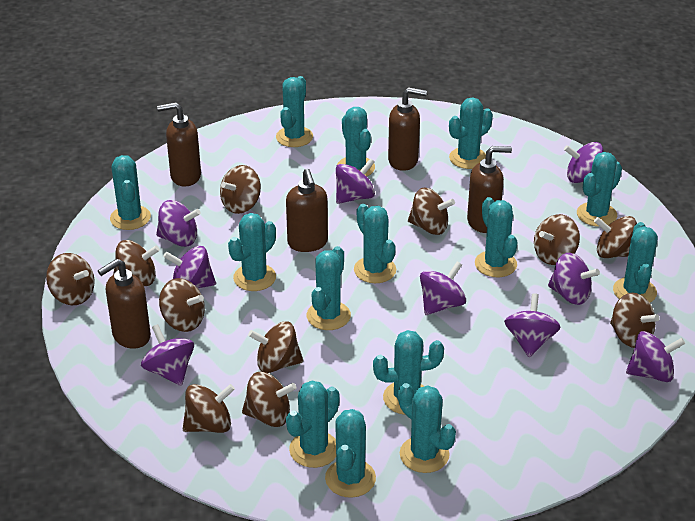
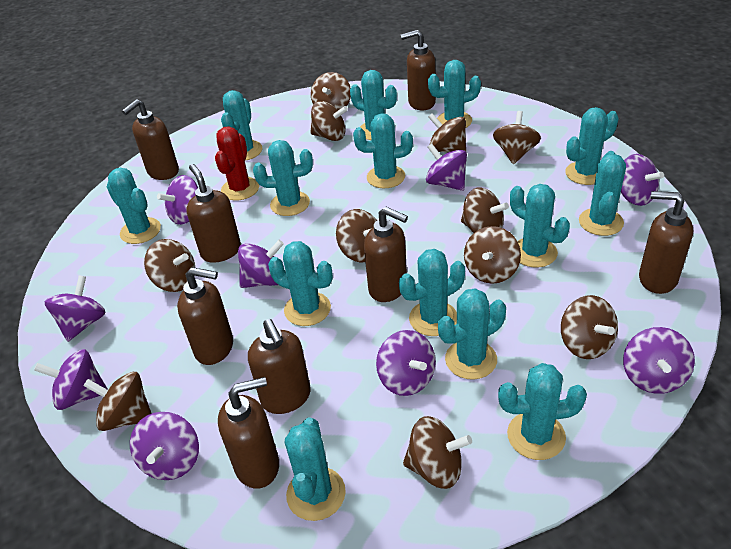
brown soap dispenser: [98,259,151,349] [157,102,201,186] [286,169,328,252] [388,87,427,171] [467,146,512,233] = 5 -> [122,99,179,180] [177,267,233,365] [186,164,241,263] [218,377,279,489] [248,319,311,414] [364,207,408,302] [400,30,436,111] [639,191,693,294] = 8
red cactus: none = 0 -> [215,126,259,200] = 1

